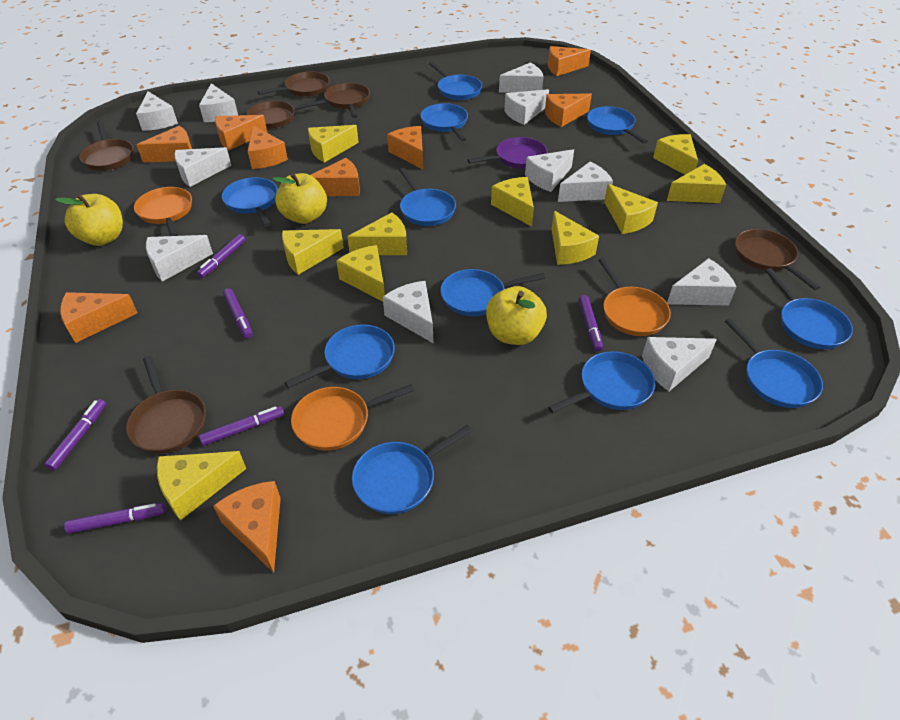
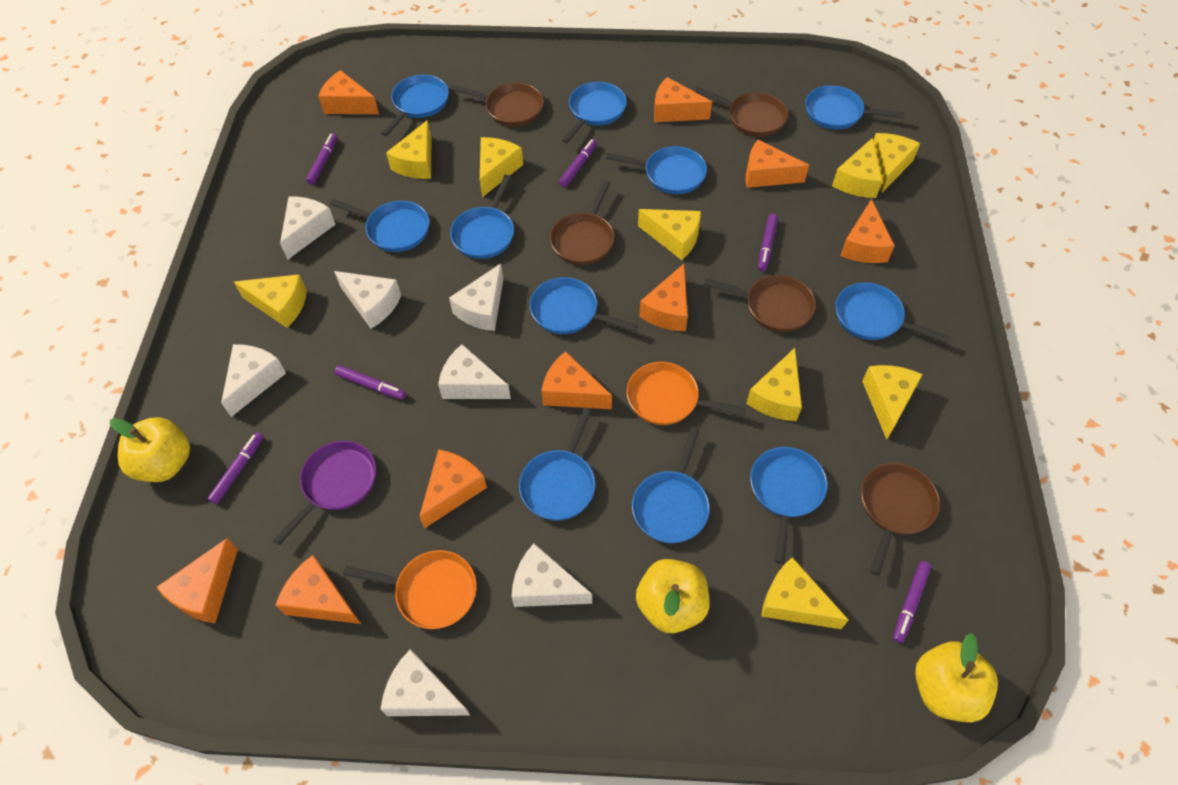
brown pan: [79,121,134,171] [126,356,206,454] [247,99,325,129] [258,71,330,97] [324,83,370,118] [735,229,820,290] = 6 -> [450,83,543,127] [550,181,614,265] [694,87,788,137] [704,275,816,332] [861,463,940,576] = 5
orange pan: [134,187,192,236] [291,384,415,451] [599,258,671,336] = 3 -> [343,550,477,629] [627,362,746,425] = 2
white cheese: [136,91,178,131] [146,235,213,282] [174,147,232,187] [199,83,238,122] [383,281,433,343] [499,63,544,93] [504,89,549,125] [525,149,574,192] [558,162,613,202] [642,337,717,391] [667,258,737,306] = 11 -> [221,344,286,417] [280,196,336,260] [334,271,401,329] [381,649,470,716] [438,344,511,399] [449,264,503,331] [512,544,592,607] = 7
yellow cheese: [157,451,246,521] [282,229,344,275] [308,125,359,163] [336,245,385,301] [347,213,407,255] [491,177,534,227] [552,211,599,265] [604,184,658,234] [653,134,698,175] [667,164,726,203] = 10 -> [234,274,307,328] [386,120,431,179] [480,137,523,197] [638,209,701,260] [746,348,802,421] [761,557,848,629] [832,138,882,198] [862,365,923,440] [873,133,920,193] = 9

